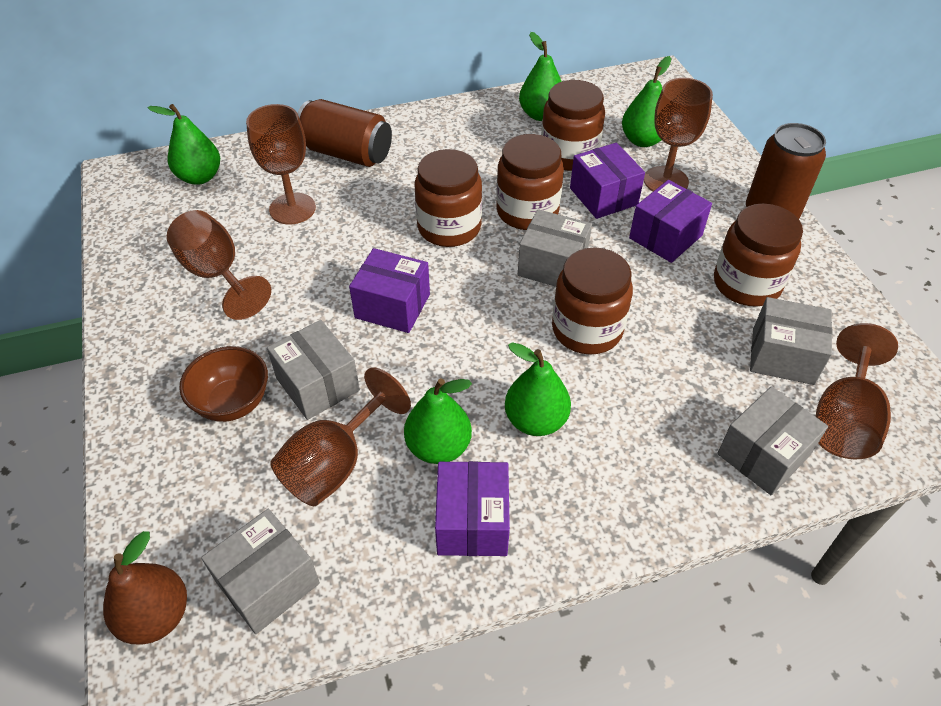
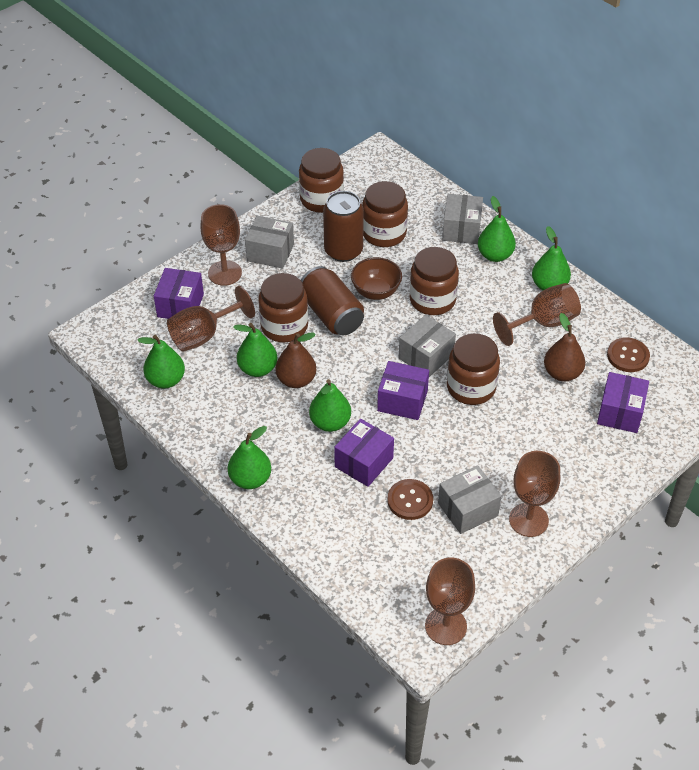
brown button: none = 0 -> [387,479,433,520] [607,337,650,372] = 2
brown pear: [103,531,187,645] = 1 -> [275,333,316,388] [544,313,585,381] = 2
green pear: [148,104,220,185] [404,378,472,464] [505,342,571,436] [519,32,562,121] [622,56,671,147] = 5 -> [137,335,185,388] [228,426,271,489] [233,323,277,377] [309,379,351,432] [478,196,516,262] [532,226,571,290] = 6
grey box: [201,509,320,634] [267,320,360,420] [518,209,592,287] [717,386,828,496] [750,297,832,385] = 5 -> [245,216,294,269] [399,315,456,377] [438,465,501,534] [442,194,483,244] = 4

